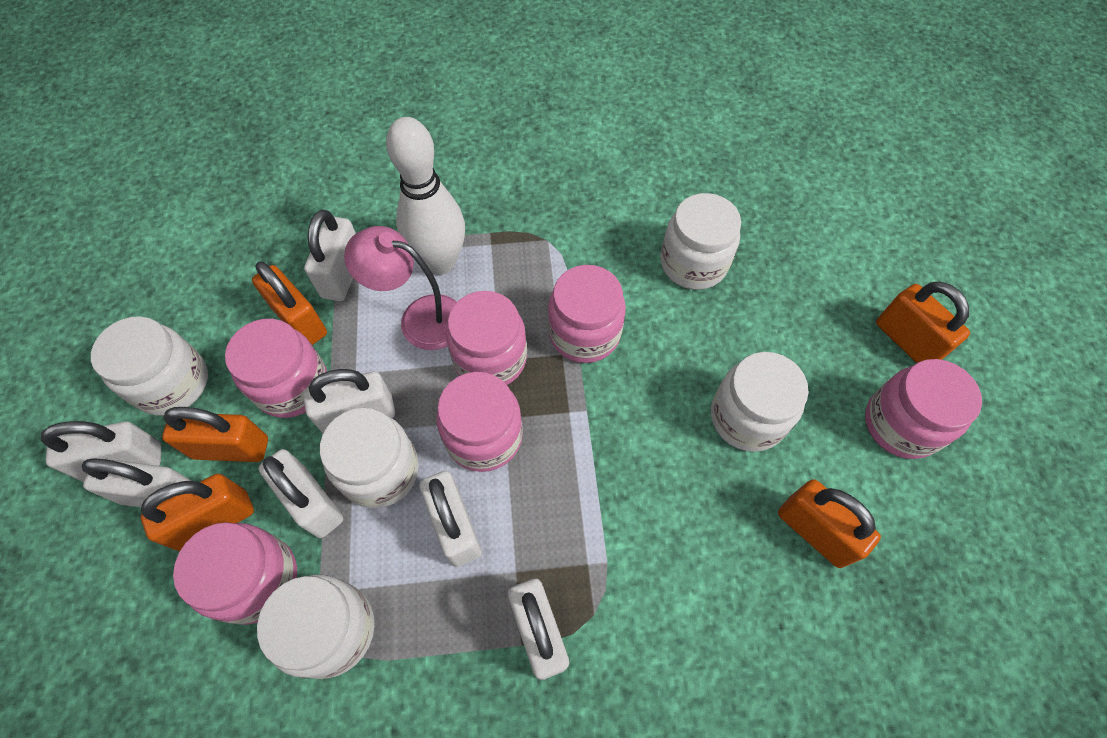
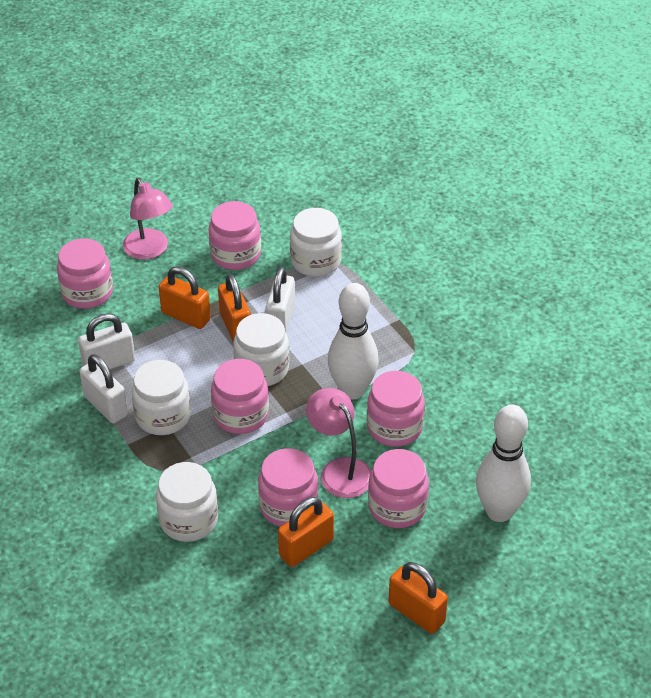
orange padlock: [141,474,254,552] [162,407,268,462] [252,261,327,345] [778,479,881,568] [876,281,970,363] = 5 -> [159,266,211,329] [218,274,251,342] [278,497,334,567] [388,562,448,634] = 4
pink lamp: [344,226,457,350] = 1 -> [123,178,173,260] [306,388,371,498] = 2
white bowling pin: [386,117,465,275] = 1 -> [328,283,379,399] [476,404,531,522] = 2
white jar: [91,316,208,416] [257,574,375,679] [320,408,419,508] [661,193,741,290] [711,352,809,452] = 5 -> [132,360,191,435] [156,462,218,542] [233,313,289,386] [290,208,342,277] = 4
white padlock: [41,421,161,482] [82,459,192,507] [258,449,343,538] [303,369,395,433] [304,209,356,301] [419,471,482,567] [508,578,569,680] = 7 -> [78,313,135,369] [79,354,128,423] [265,267,295,332] = 3

